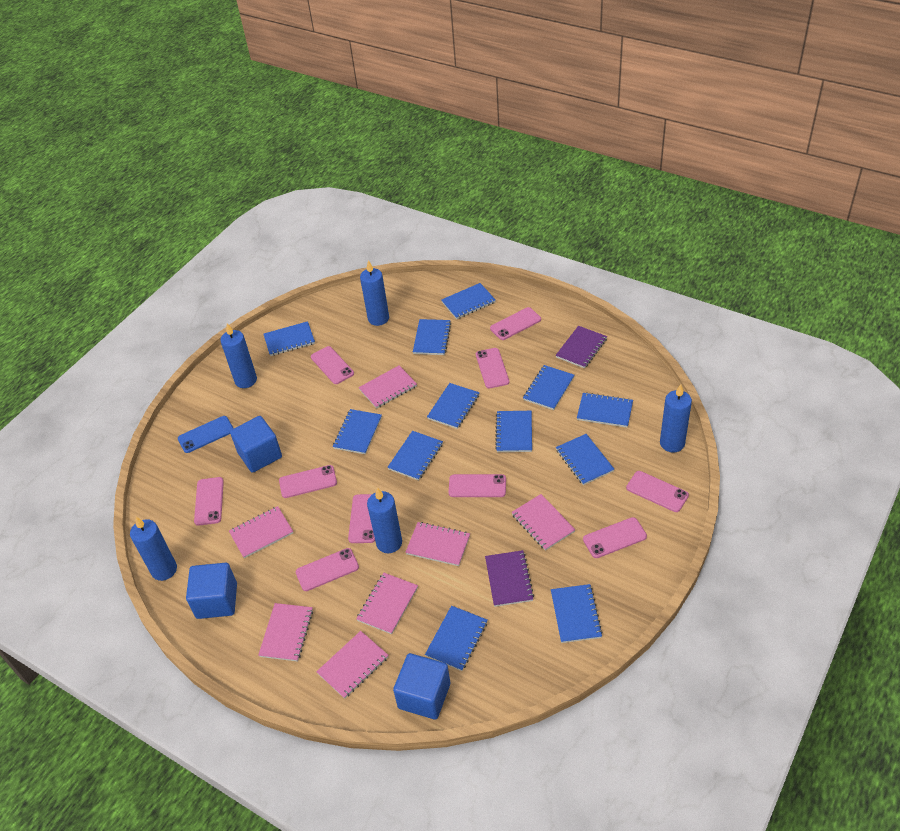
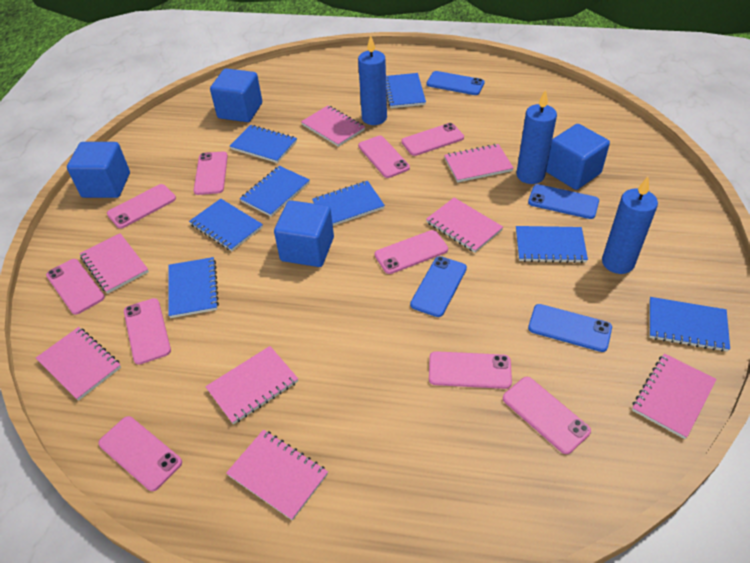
blue candle: [130,517,177,581] [220,324,257,388] [360,260,389,326] [367,487,402,553] [660,384,692,452] = 5 -> [358,35,387,125] [516,90,557,184] [602,177,658,274] = 3
blue cube: [186,563,237,619] [230,416,282,473] [393,653,450,720] = 3 -> [67,142,130,198] [210,68,262,122] [274,200,334,267] [546,124,610,190] = 4
blue notebook: [263,321,315,356] [333,409,382,454] [387,431,443,481] [413,319,451,355] [425,606,488,671] [427,383,480,429] [442,283,496,319] [495,411,532,452] [523,365,574,410] [551,584,603,643] [556,434,614,485] [577,392,633,428] = 12 -> [168,257,219,318] [189,199,263,251] [230,125,297,163] [240,166,310,217] [312,181,385,226] [386,73,426,108] [516,226,588,263] [649,297,730,352] = 8
blue phone: [178,416,234,453] = 1 -> [410,256,467,317] [427,71,485,95] [528,184,599,219] [528,304,612,352] = 4
pink notebook: [229,506,293,558] [258,603,313,662] [316,631,388,699] [356,573,418,634] [359,366,417,409] [405,522,470,566] [511,494,575,551] = 7 -> [36,327,121,401] [80,233,149,294] [205,346,298,424] [226,430,328,521] [301,105,365,147] [426,198,503,253] [444,144,513,182] [632,353,717,439] = 8
purple notebook: [485,550,534,607] [556,326,607,368] = 2 -> none = 0

